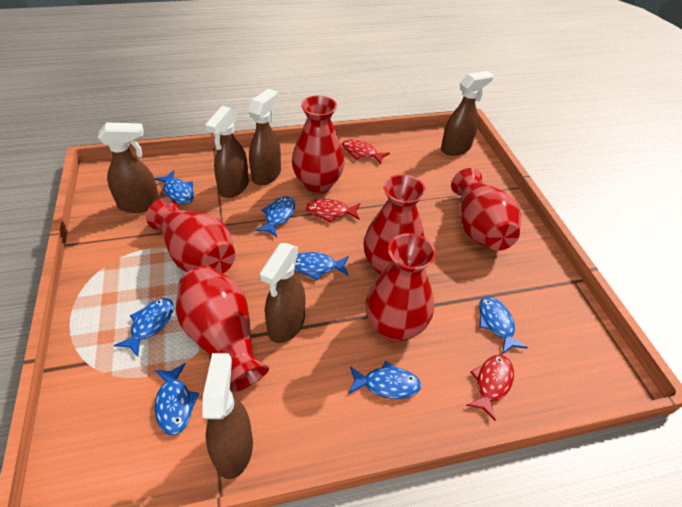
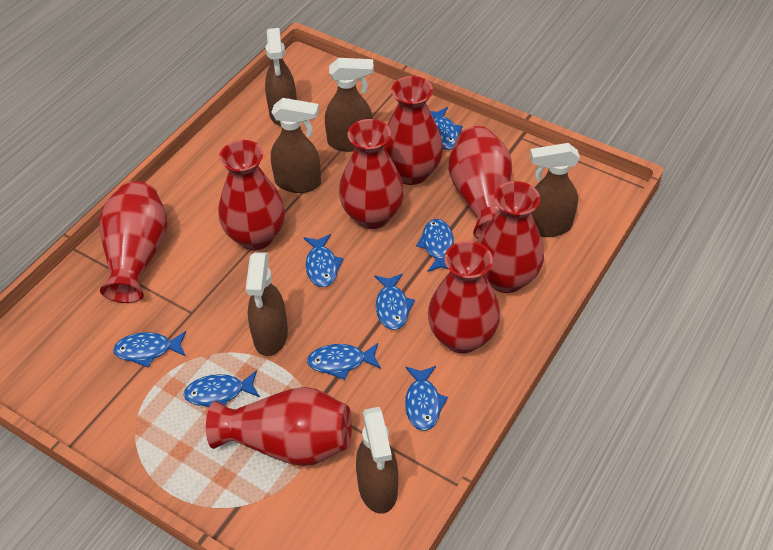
blue fish: [114,298,174,357] [154,170,194,204] [154,363,199,435] [255,196,295,237] [294,252,349,281] [348,361,421,399] [479,297,528,354] = 7 -> [113,331,186,368] [184,370,260,407] [304,234,344,287] [307,343,381,380] [374,273,415,330] [405,366,448,431] [416,219,454,272] [430,107,463,150] = 8
red fish: [306,199,360,223] [342,139,390,164] [466,355,514,421] = 3 -> none = 0
red vase: [146,197,235,274] [176,266,269,392] [292,95,345,194] [364,174,426,275] [366,233,436,342] [451,168,521,251] = 6 -> [99,181,167,303] [206,387,352,466] [219,140,285,250] [339,119,404,229] [384,76,443,185] [428,241,500,354] [449,126,512,239] [478,181,544,293] = 8

